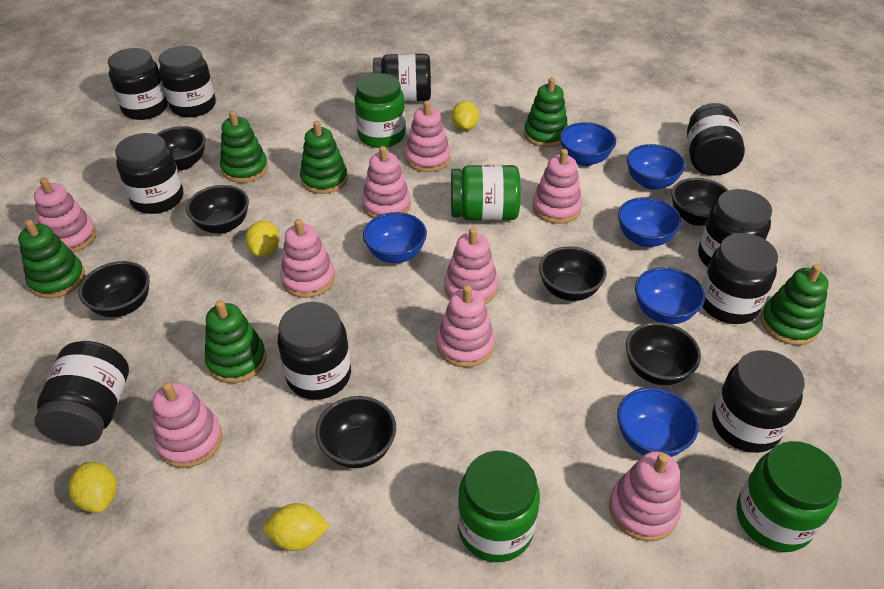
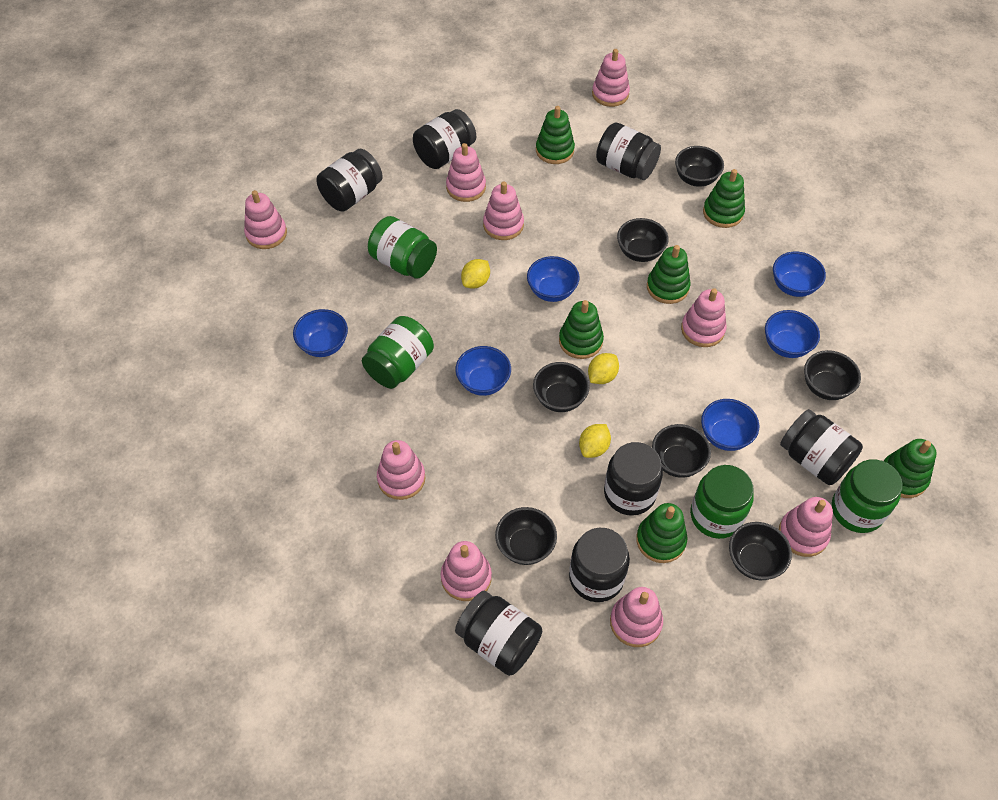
black jar: [34,341,129,446] [108,48,168,120] [115,133,183,214] [159,46,216,117] [277,302,351,400] [373,54,431,102] [687,103,745,176] [698,189,772,267] [702,233,778,324] [712,350,805,453] = 10 -> [317,149,383,212] [413,109,476,169] [455,591,542,676] [569,528,630,602] [596,123,661,180] [604,442,663,516] [780,409,863,485] = 7
yellow lemon: [69,462,117,513] [245,221,279,257] [263,503,330,551] [451,101,479,131] = 4 -> [461,259,490,289] [579,424,611,458] [588,353,619,384] = 3

